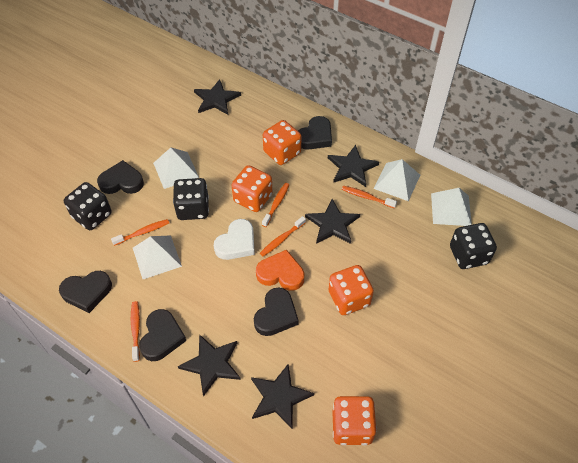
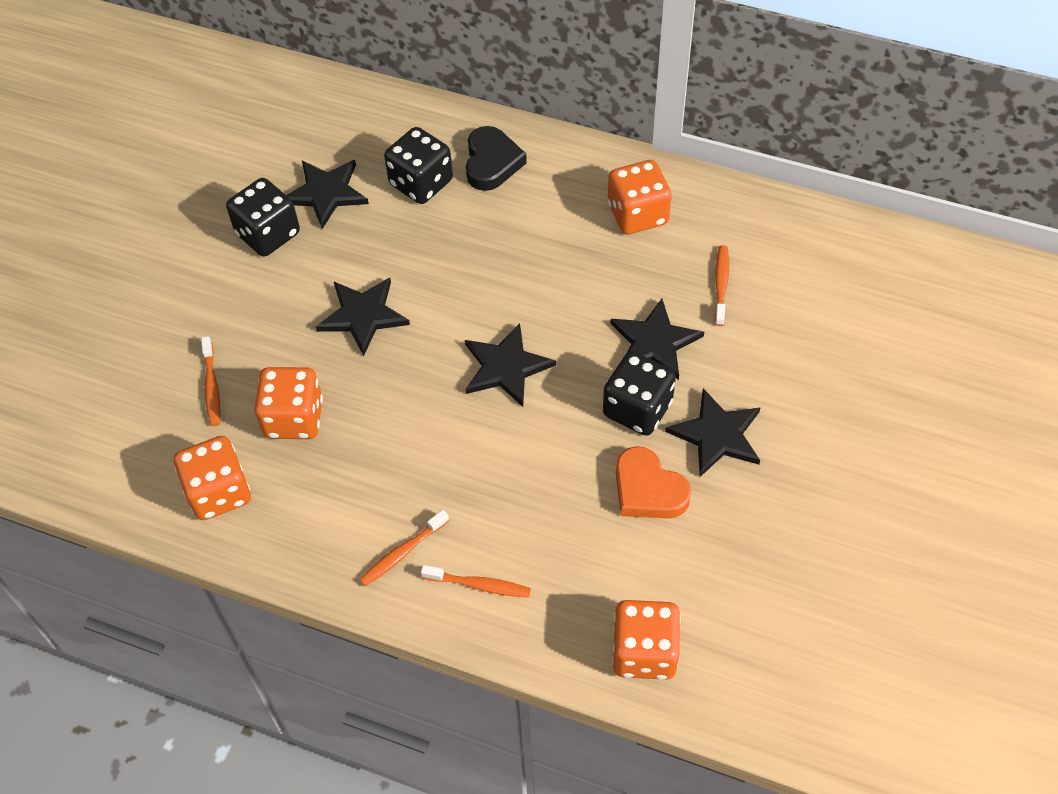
black heart: [59,271,112,313] [97,160,144,194] [139,309,186,361] [254,288,299,336] [298,116,332,150] = 5 -> [466,126,527,191] = 1
orange toothbrush: [111,219,169,246] [131,301,140,362] [260,216,306,256] [262,183,289,227] [342,186,397,208] = 5 -> [201,336,220,426] [359,510,449,586] [421,565,531,598] [714,245,729,326] = 4
white heart: [214,219,255,260] = 1 -> none = 0
white pyramid: [133,235,182,279] [153,148,199,189] [373,159,420,201] [431,188,472,226] = 4 -> none = 0

